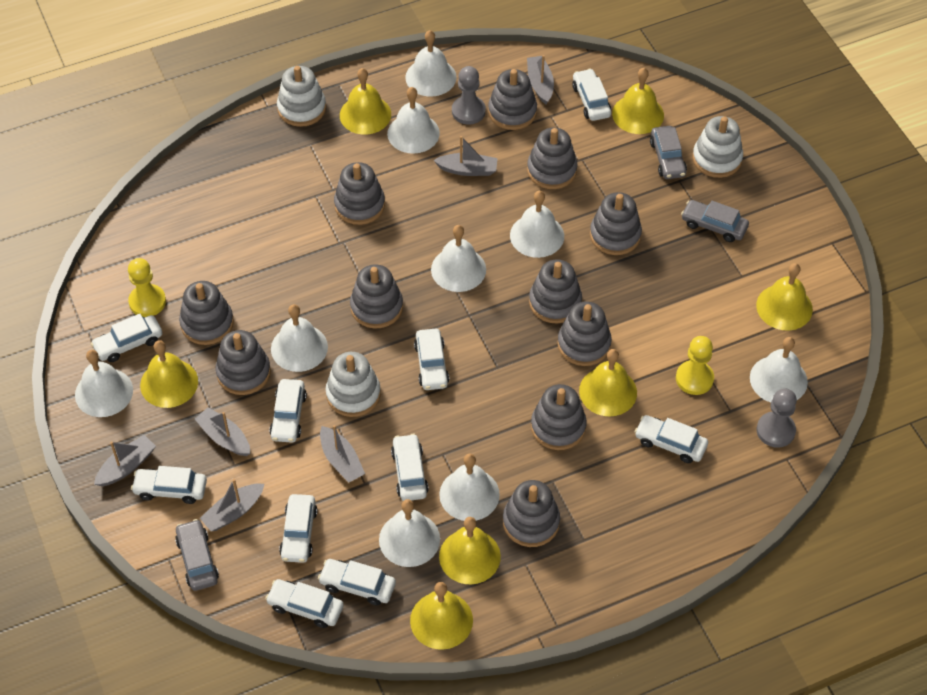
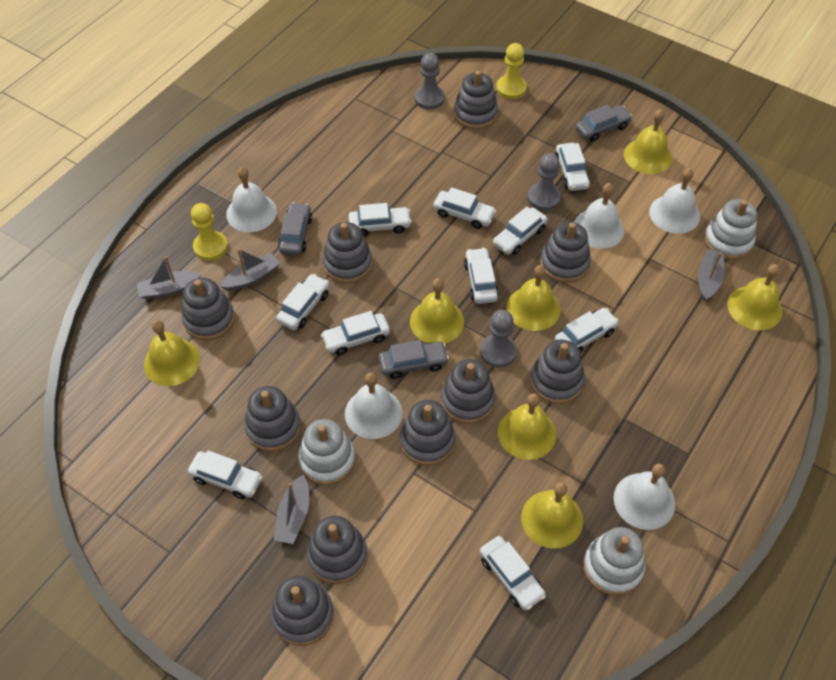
grey boat: [94,435,156,486] [195,407,250,456] [200,479,264,531] [320,425,365,483] [434,136,498,176] [527,55,554,104] = 6 -> [137,256,202,300] [220,249,280,291] [274,475,309,544] [698,249,725,301] = 4
grey pawn: [452,66,486,124] [757,388,797,448] = 2 -> [414,53,445,110] [480,310,517,368] [527,153,561,211] = 3
grey stacking toy: [179,281,234,345] [216,330,271,395] [334,162,385,225] [350,264,403,328] [488,69,537,130] [503,480,560,547] [527,128,577,189] [529,260,582,323] [531,384,587,450] [557,302,612,366] [590,192,642,255] = 11 -> [181,278,235,340] [244,386,301,451] [271,576,334,646] [307,516,367,584] [322,222,372,283] [400,400,456,465] [441,359,496,424] [454,71,498,129] [530,340,585,404] [540,222,591,283] = 10
white bell: [75,350,133,417] [271,304,328,372] [379,499,440,567] [387,87,440,154] [405,30,456,97] [431,225,486,292] [439,454,500,521] [510,191,564,258] [750,337,808,403] = 9 -> [226,167,277,232] [345,373,403,439] [574,183,624,249] [614,464,675,530] [649,168,700,234] = 5

